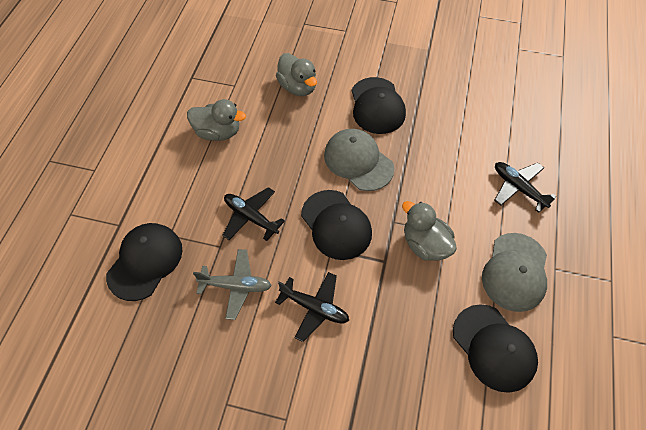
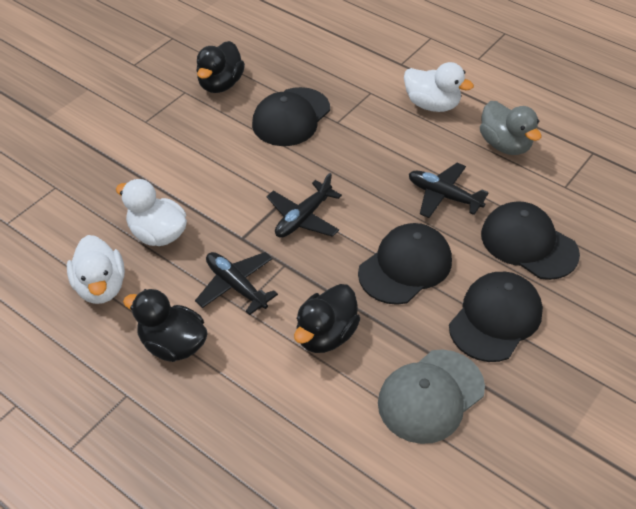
black duck: none = 0 -> [123,289,208,362] [196,41,245,93] [294,284,360,353] = 3
grey cap: [324,129,394,191] [482,233,547,312] = 2 -> [378,349,485,444] = 1
grey duck: [187,99,246,141] [276,53,317,96] [402,201,457,261] = 3 -> [480,101,542,155] = 1
grey plane: [193,249,272,320] = 1 -> none = 0
white duck: none = 0 -> [67,235,125,304] [116,179,187,246] [404,62,474,112] = 3

